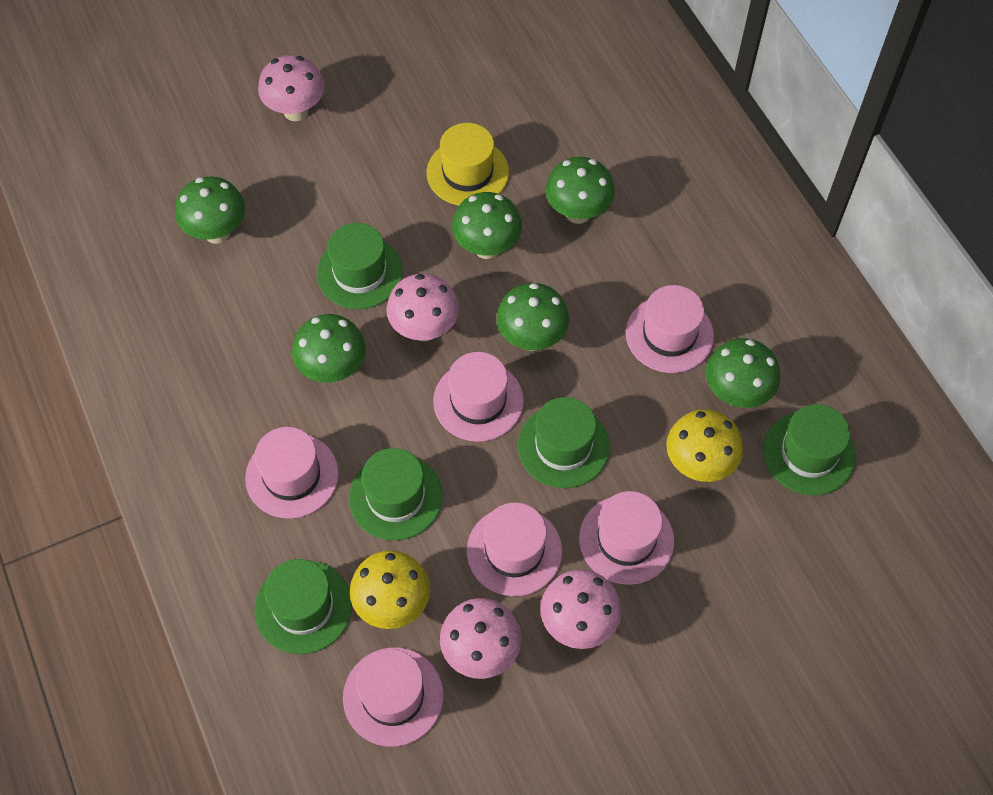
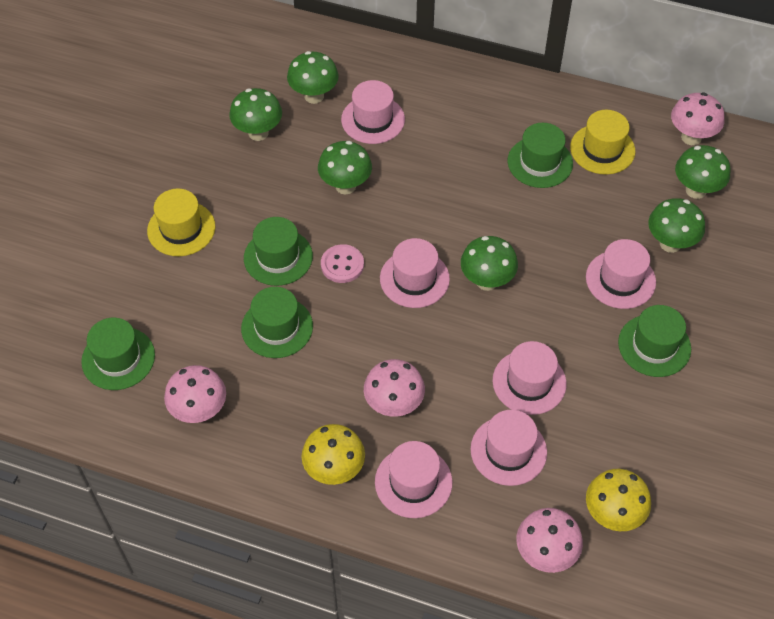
pink button: none = 0 -> [321,244,364,283] = 1
yellow hat: [427,123,509,206] = 1 -> [147,189,216,256] [570,110,635,175] = 2

